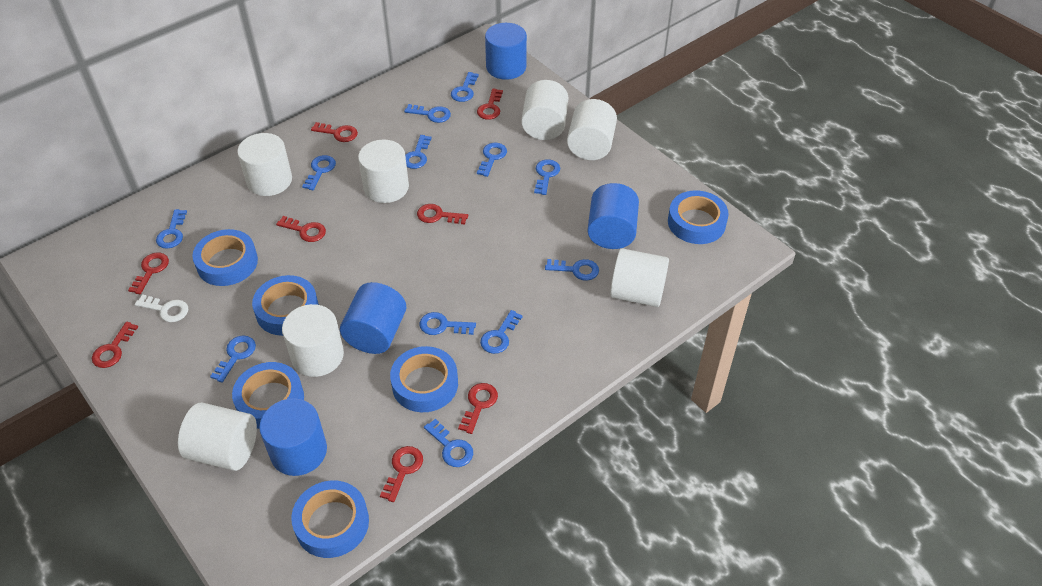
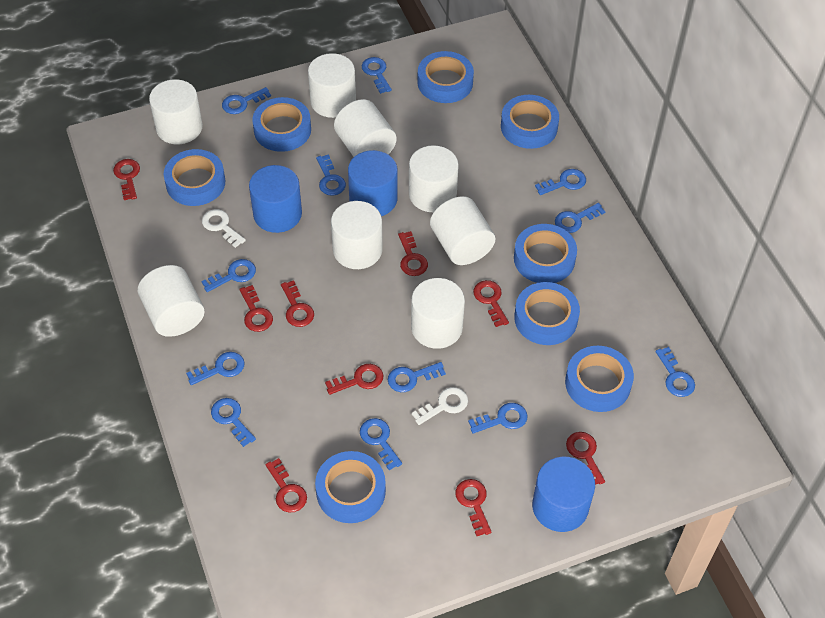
blue cylinder: [259,398,327,476] [340,282,406,354] [485,23,527,80] [587,183,639,249] = 4 -> [249,165,302,233] [348,150,398,216] [532,457,595,532] = 3
blue tape: [192,229,258,286] [232,362,304,429] [252,275,319,336] [291,480,369,558] [390,346,458,412] [668,190,729,244] = 6 -> [164,149,225,206] [252,97,311,152] [315,451,386,523] [417,51,474,103] [501,95,559,149] [514,224,577,283] [514,282,580,345] [565,346,634,412] = 8
red key: [92,322,138,368] [128,253,169,294] [276,216,326,242] [311,122,358,142] [380,446,423,502] [417,204,468,224] [458,383,498,434] [477,89,503,120] = 8 -> [113,159,140,200] [239,285,273,332] [265,458,307,512] [281,280,314,327] [325,364,384,395] [398,231,428,276] [455,479,492,536] [473,280,509,327] [566,432,605,485] = 9
white cylinder: [178,402,257,471] [237,133,292,196] [282,304,344,377] [358,139,409,203] [521,80,568,140] [567,99,617,160] [610,248,669,307] = 7 -> [138,265,205,337] [149,79,203,144] [308,53,356,118] [331,201,383,269] [334,99,396,157] [409,145,459,212] [411,278,465,349] [430,196,496,265] = 8
white key: [135,294,188,322] = 1 -> [202,209,246,248] [412,387,468,425] = 2

